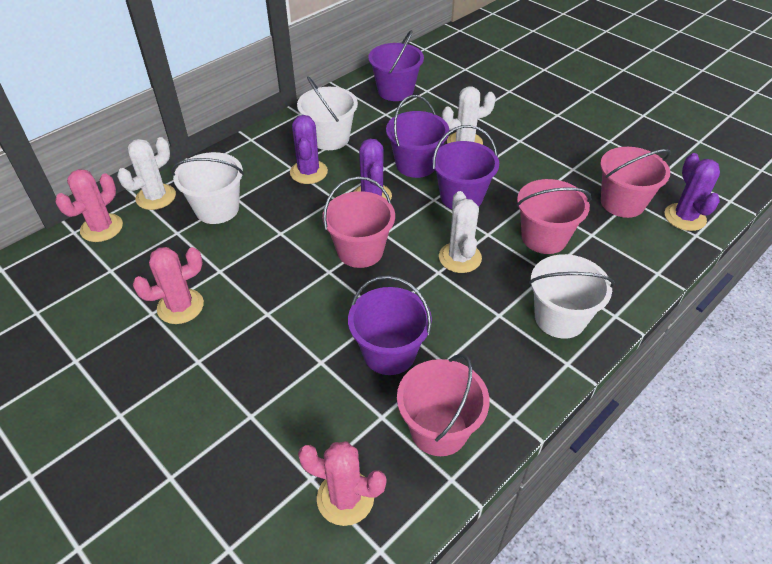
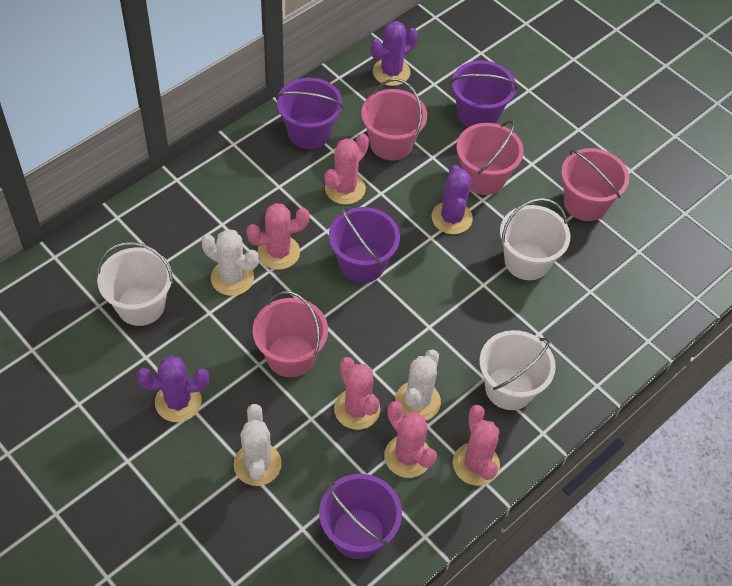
pink cactus: [55,169,123,242] [133,247,204,324] [298,441,386,526] = 3 -> [246,203,309,270] [324,133,369,205] [334,357,380,430] [384,401,437,478] [453,405,500,486] = 5

